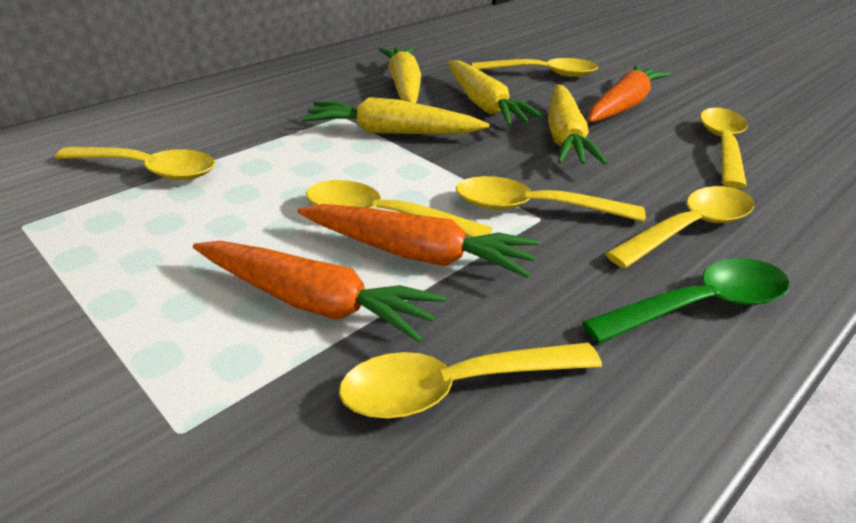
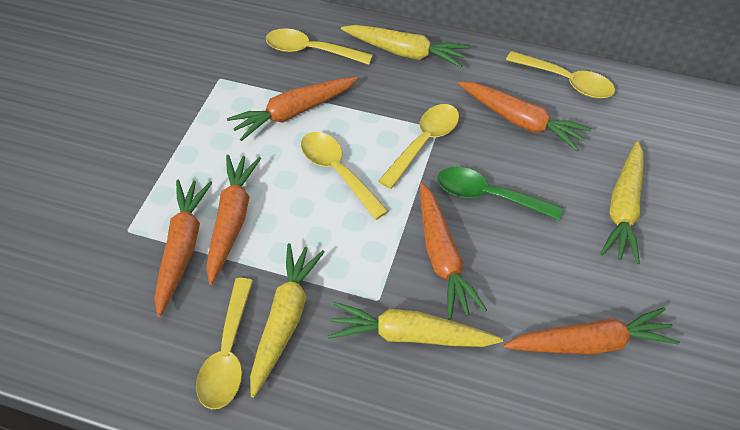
orange carrot: [193,241,446,343] [298,204,540,278] [588,65,671,122] = 3 -> [154,180,212,317] [206,155,261,285] [227,77,358,141] [420,183,487,320] [458,82,591,151] [503,307,680,355] = 6
yellow spoon: [55,147,215,180] [306,180,492,237] [339,343,602,419] [456,176,646,222] [472,58,598,77] [605,186,754,268] [700,108,747,188] = 7 -> [196,278,253,409] [266,28,373,65] [301,132,388,220] [378,104,459,189] [506,51,615,99] = 5

